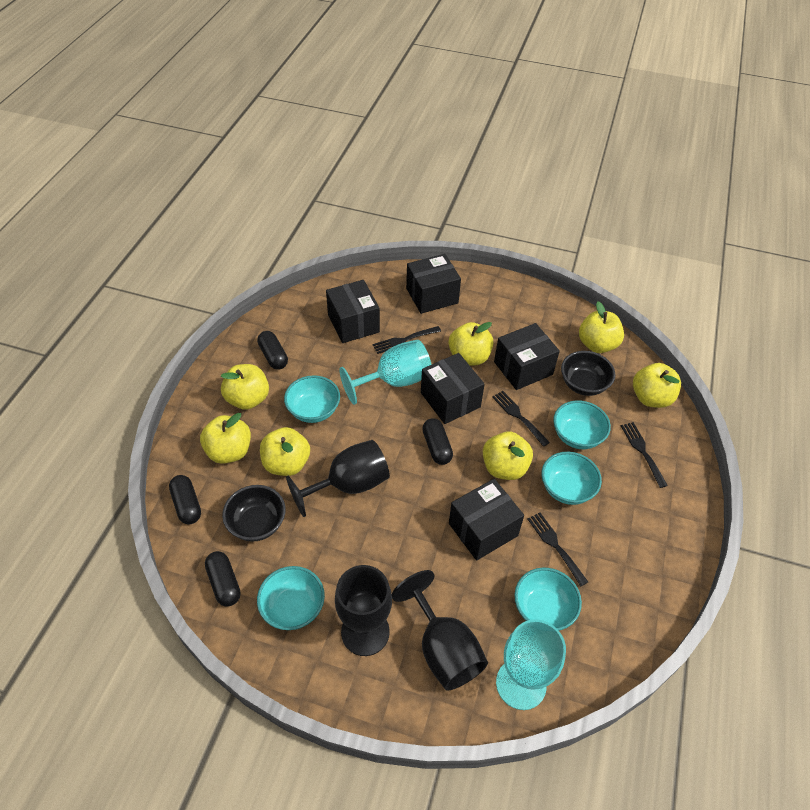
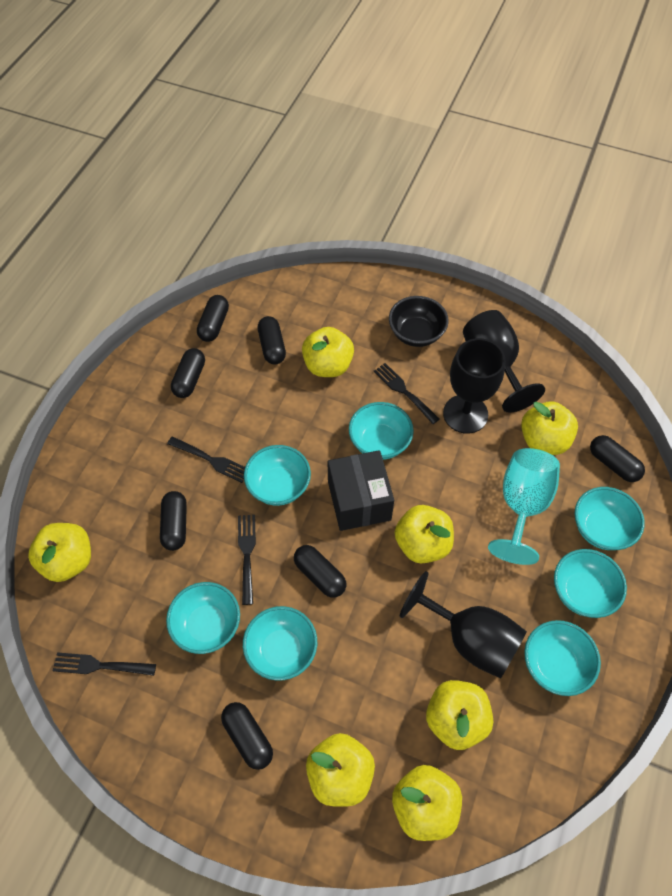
black bowl: [222,485,286,541] [561,351,615,396] = 2 -> [389,296,449,347] = 1
black box: [326,280,380,343] [406,254,461,314] [421,353,485,424] [449,479,524,561] [494,323,560,390] = 5 -> [328,450,394,531] = 1
black capsule: [169,475,201,524] [205,551,241,607] [257,331,288,370] [422,418,453,465] = 4 -> [160,491,187,551] [171,348,205,398] [197,295,229,342] [221,702,273,770] [258,316,286,365] [294,545,346,598] [590,435,645,482] = 7
turquoise bowl: [257,566,325,630] [284,375,340,423] [514,568,582,631] [541,452,602,505] [553,401,611,449] = 5 -> [166,582,240,654] [243,606,317,681] [244,445,311,506] [349,402,414,460] [524,620,601,696] [554,549,627,618] [575,487,645,550] = 7
turquoise goblet: [339,340,432,405] [496,619,566,710] = 2 -> [488,448,560,565] = 1

